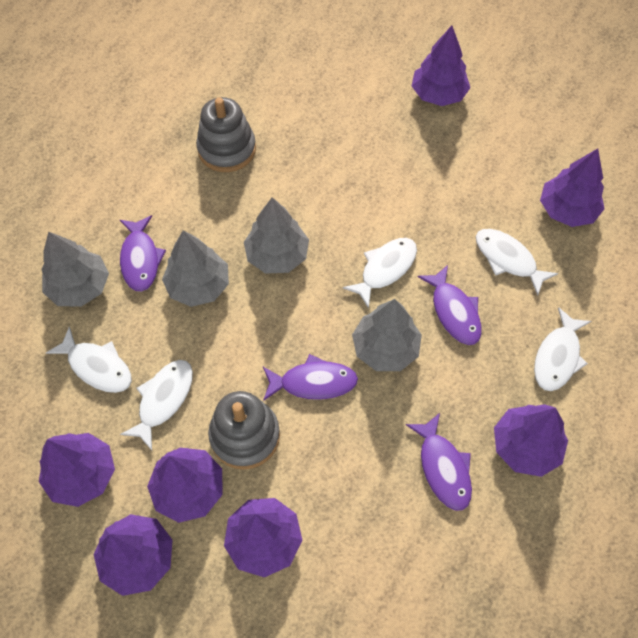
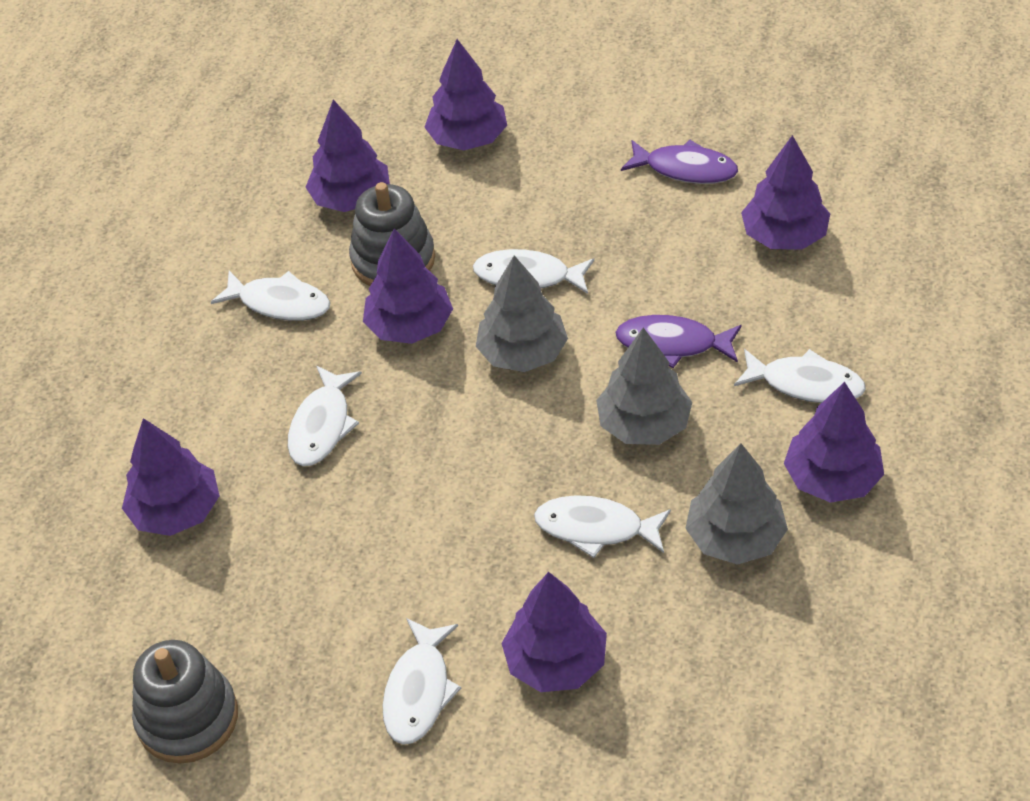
grey tree: [41,232,109,307] [162,230,229,307] [244,197,309,274] [352,299,422,371] = 4 -> [476,255,568,372] [596,327,692,445] [685,443,788,565] = 3
purple fish: [120,215,166,292] [263,354,358,401] [406,413,472,511] [418,265,482,345] = 4 -> [615,315,742,368] [621,140,738,184] = 2
white fish: [46,327,132,393] [120,360,193,450] [343,238,417,309] [476,229,558,296] [534,307,591,391] = 5 -> [211,271,330,321] [288,366,362,466] [383,618,461,745] [473,249,594,294] [534,495,671,558] [734,349,866,403] = 6

